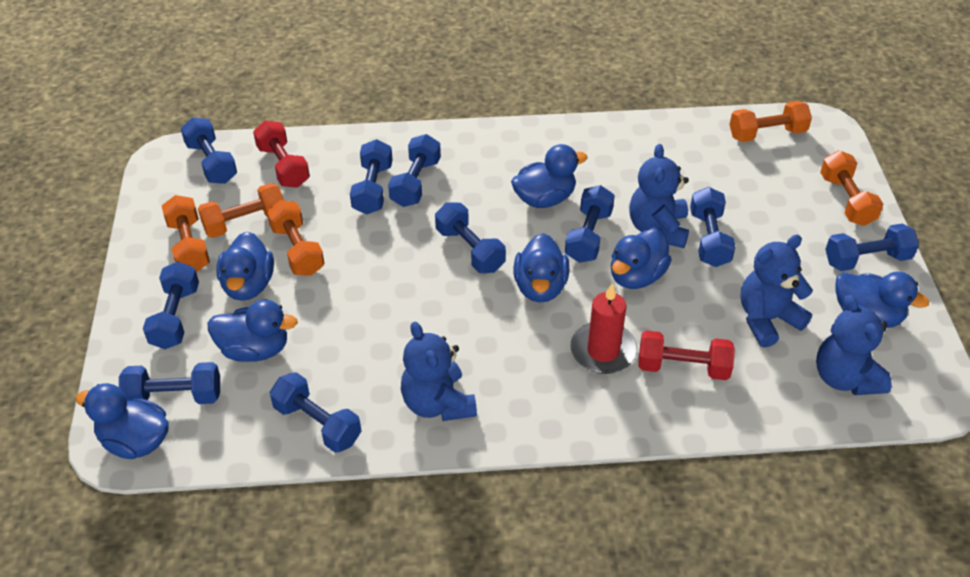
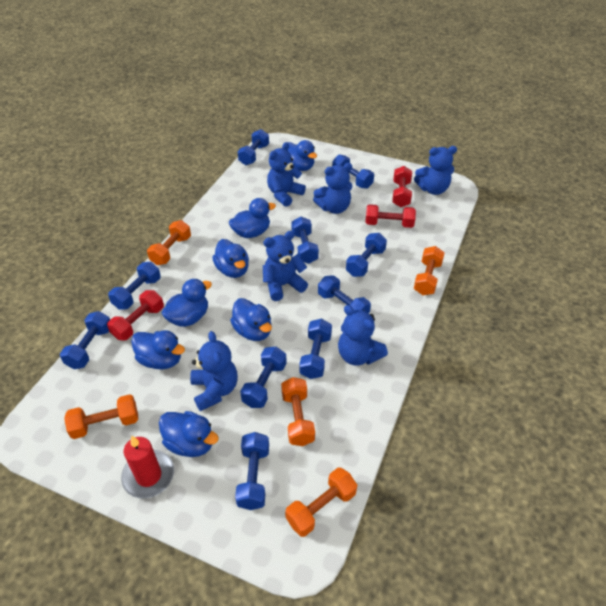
blue teddy bear: [401,322,477,421] [629,144,689,248] [740,235,813,348] [816,295,892,395] = 4 -> [190,331,238,411] [263,231,308,301] [267,142,306,207] [313,163,353,214] [338,305,388,366] [414,146,457,195] = 6
red dumbbell: [253,120,310,188] [638,330,735,380] = 2 -> [107,290,164,341] [365,204,416,228] [392,166,412,207] = 3

